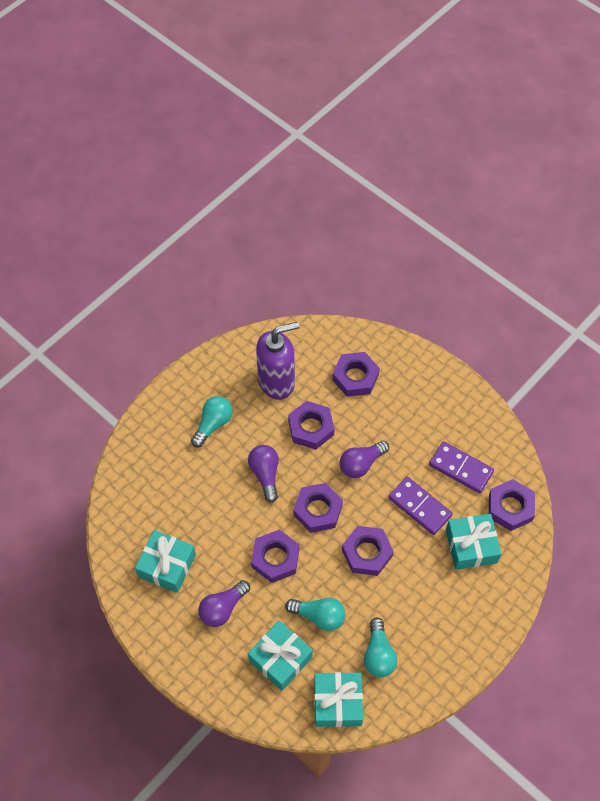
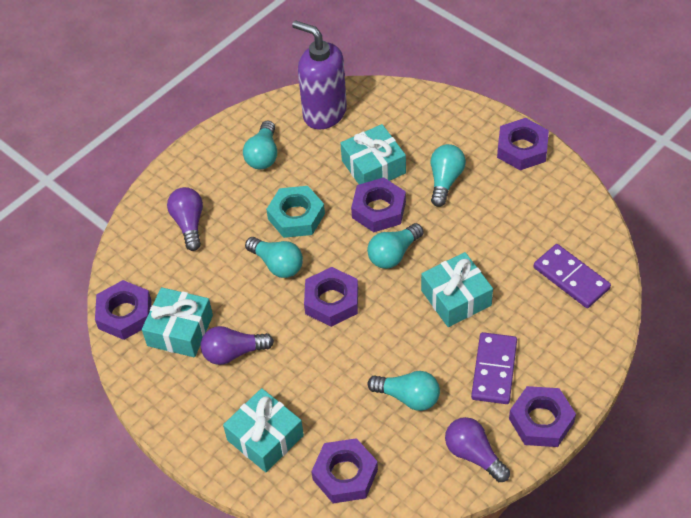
turquoise light bulb: [191,396,233,448] [285,598,345,631] [364,617,397,677] = 3 -> [243,121,277,169] [245,237,303,278] [367,223,424,269] [368,371,440,411] [431,144,466,207] = 5
turquoise nut: none = 0 -> [266,186,325,238] = 1

